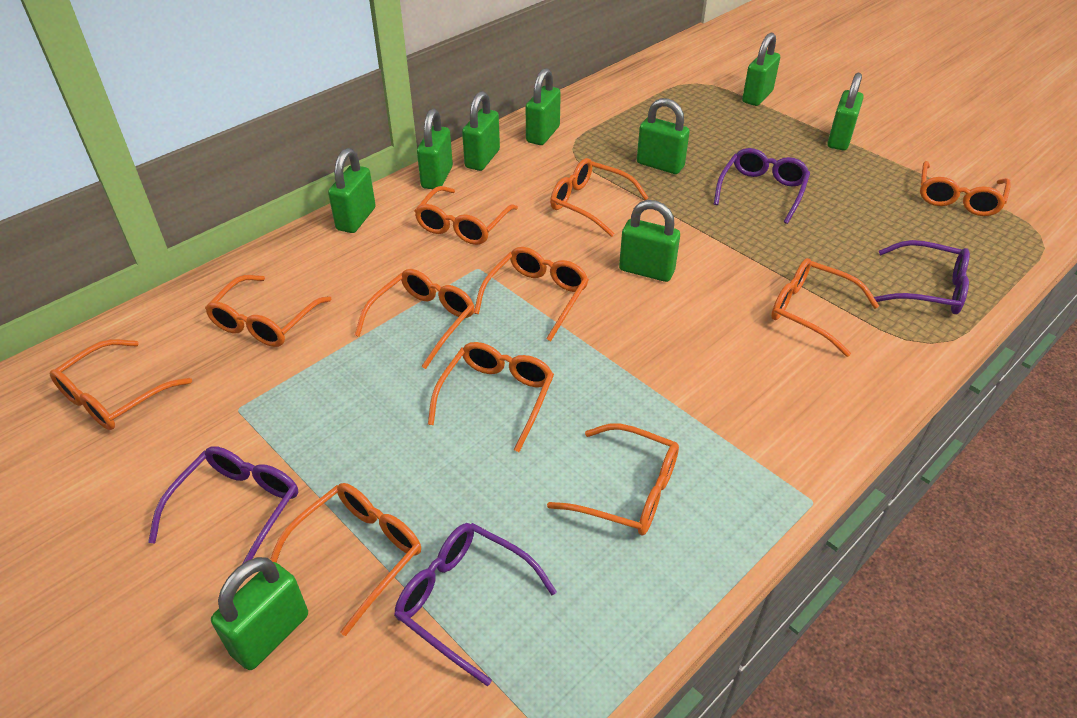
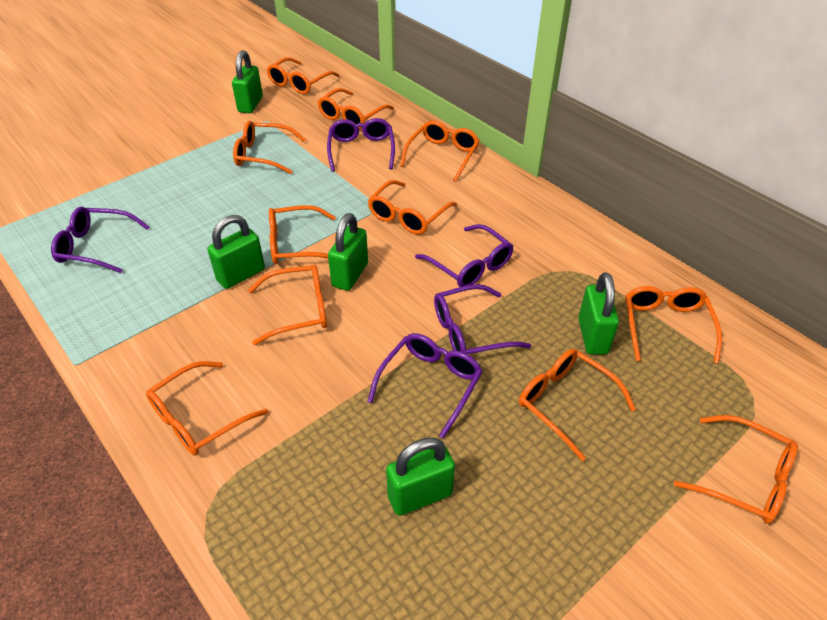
green padlock: [211,557,308,670] [328,148,376,233] [417,108,453,189] [462,91,500,171] [526,68,561,145] [619,200,680,282] [637,98,690,174] [742,33,780,106] [827,73,864,150] = 9 -> [207,215,265,289] [232,50,263,113] [328,213,368,291] [386,438,455,516] [578,272,619,354] = 5
purple glasses: [148,446,298,564] [394,523,557,686] [714,148,810,224] [874,240,970,314] = 4 -> [51,207,149,273] [327,118,395,172] [368,333,483,438] [415,224,513,287] [434,284,531,354] = 5

